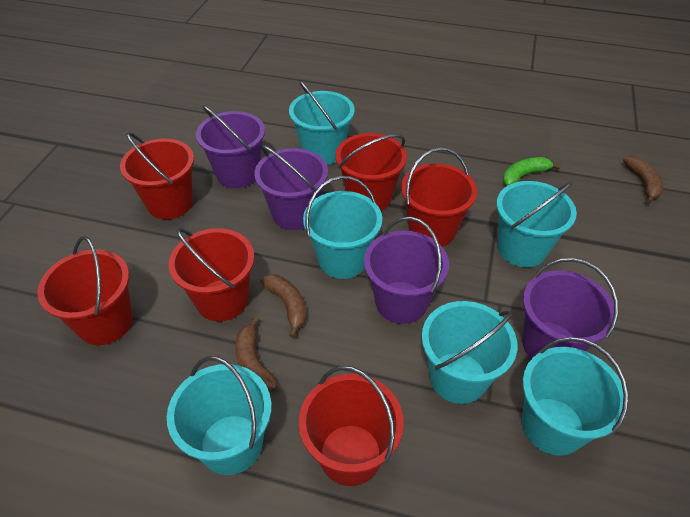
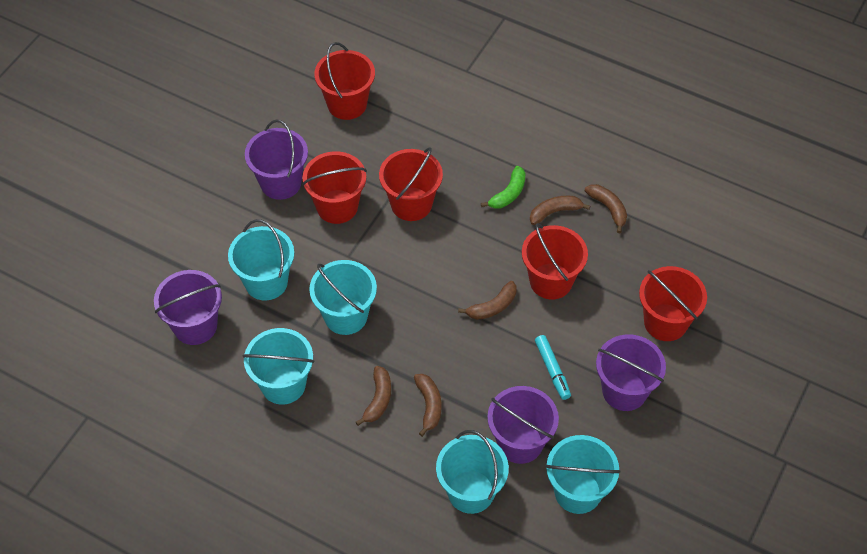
brown banana: [235,317,277,391] [260,274,306,338] [623,156,663,203] = 3 -> [356,366,391,426] [414,374,442,437] [458,281,516,320] [530,196,590,225] [585,184,627,233] = 5
red bucket: [37,236,133,345] [120,132,194,219] [169,228,254,321] [299,366,404,486] [336,133,407,211] [401,147,477,247] = 6 -> [302,151,367,224] [314,42,375,120] [379,147,443,221] [522,223,588,300] [639,266,707,341] = 5
turquoise bucket: [167,356,272,475] [289,81,355,165] [303,176,382,279] [422,301,518,404] [496,181,577,267] [522,337,629,456] = 6 -> [228,219,294,300] [242,328,314,405] [309,260,377,335] [436,430,509,514] [545,435,621,514] = 5
turquoise marker: none = 0 -> [535,335,571,400] = 1

